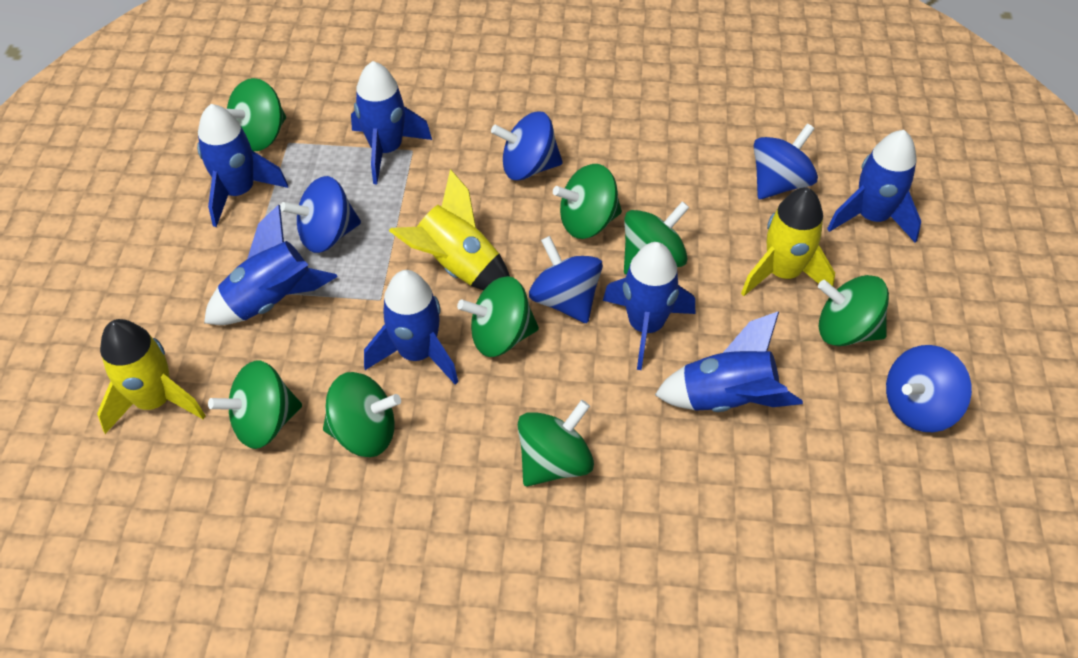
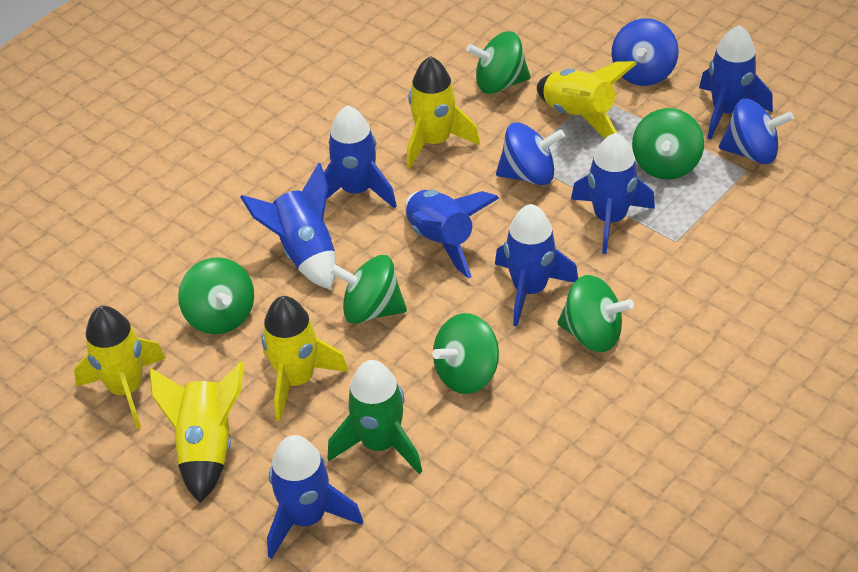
blue spinning top: [280,176,361,253] [491,112,563,180] [529,236,603,323] [754,123,818,199] [886,345,972,432] = 5 -> [496,122,565,185] [612,18,679,86] [719,99,794,164] = 3
green rocket: none = 0 -> [327,360,422,474] = 1
green spinning top: [208,360,302,449] [226,78,286,152] [323,372,401,457] [457,276,539,357] [518,400,594,486] [553,164,622,239] [624,201,690,275] [818,275,889,346] = 8 -> [178,257,254,334] [330,255,407,324] [432,313,499,394] [466,31,531,94] [557,275,634,352] [632,108,704,179] = 6
yellow rocket: [97,319,206,434] [389,169,510,290] [741,187,835,296] = 3 -> [74,306,165,429] [149,362,244,503] [261,296,349,421] [407,56,480,169] [537,61,637,137] = 5

